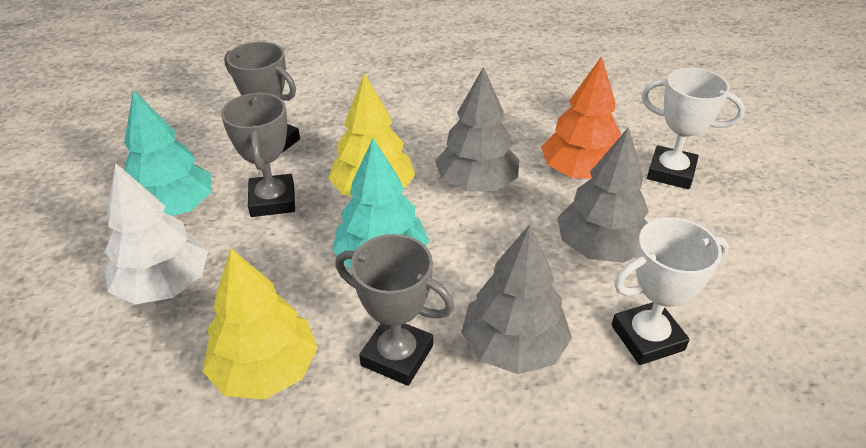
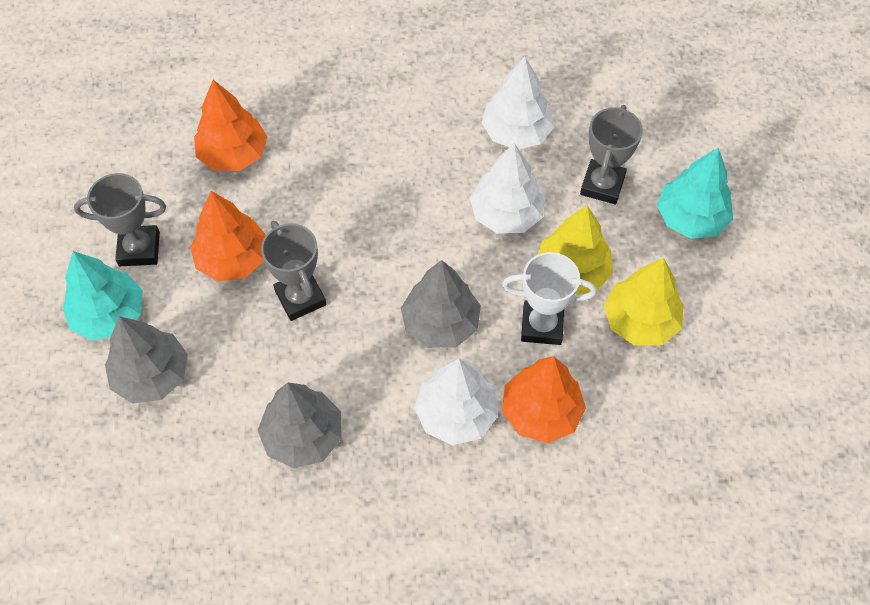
orange tree: [541,56,621,179] = 1 -> [190,191,266,281] [194,80,267,171] [502,356,586,443] = 3
white tree: [105,163,208,304] = 1 -> [414,359,498,445] [470,143,545,234] [481,57,554,149] = 3
white trophy: [611,217,729,365] [641,68,745,189] = 2 -> [502,252,597,345] = 1

